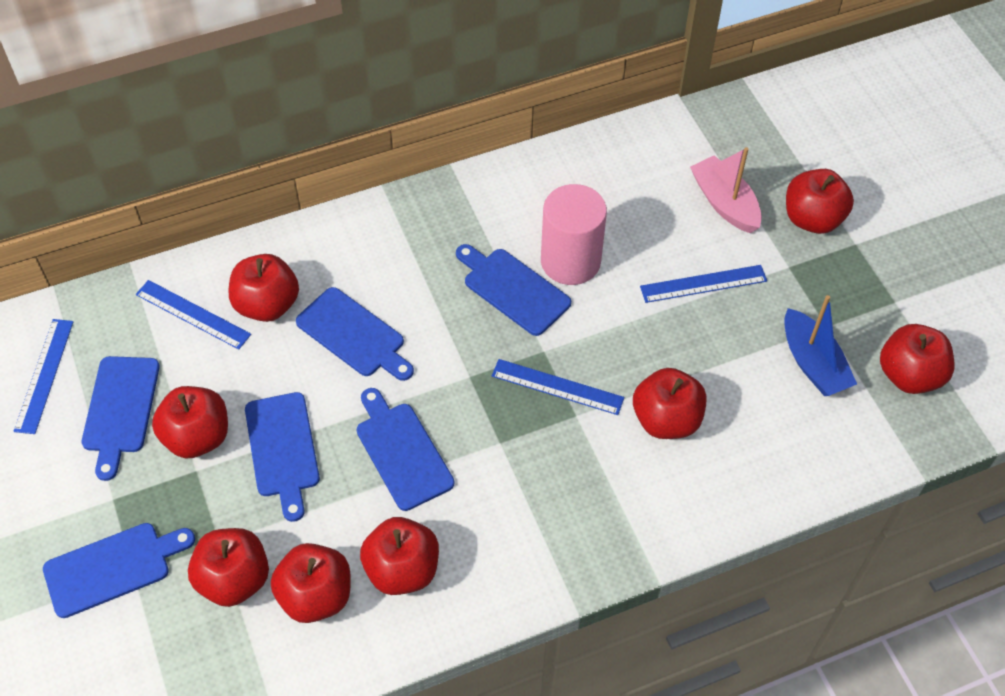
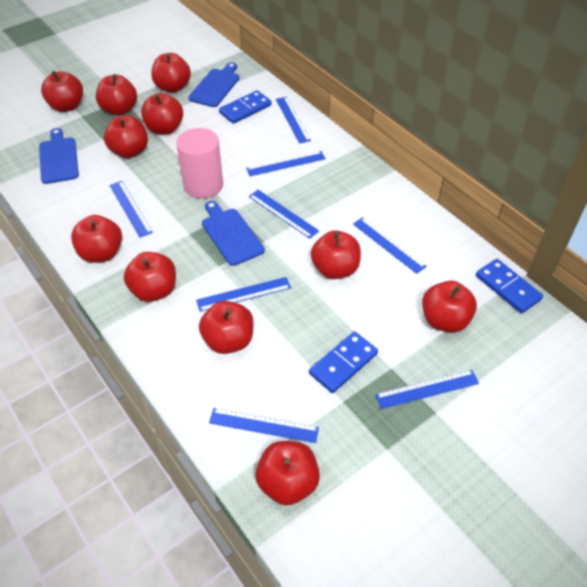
blue boat: [784,295,857,396] = 1 -> none = 0
blue cutting board: [43,523,195,618] [82,356,160,481] [245,392,320,522] [296,287,414,381] [357,388,454,511] [456,244,571,336] = 6 -> [39,128,79,184] [188,62,239,107] [202,201,265,266] = 3
blue domino: none = 0 -> [219,90,272,124] [309,331,378,393] [476,259,543,314] = 3
blue ruler: [14,319,73,434] [136,280,251,350] [492,359,624,415] [640,265,767,303] = 4 -> [109,181,153,237] [196,277,291,312] [209,408,319,443] [246,151,326,176] [249,190,319,239] [276,97,311,144] [353,217,427,274] [375,370,479,409] = 8
pink boat: [690,147,762,233] = 1 -> none = 0
red apple: [152,386,228,458] [188,528,269,607] [228,254,299,322] [271,543,351,623] [360,517,439,595] [633,368,706,439] [786,169,854,234] [880,324,955,394] = 8 -> [41,71,83,112] [71,215,122,263] [96,74,137,115] [104,115,148,158] [124,252,176,302] [141,93,183,135] [151,53,191,93] [199,301,254,354] [256,441,320,505] [311,230,361,279] [422,281,477,333] = 11

